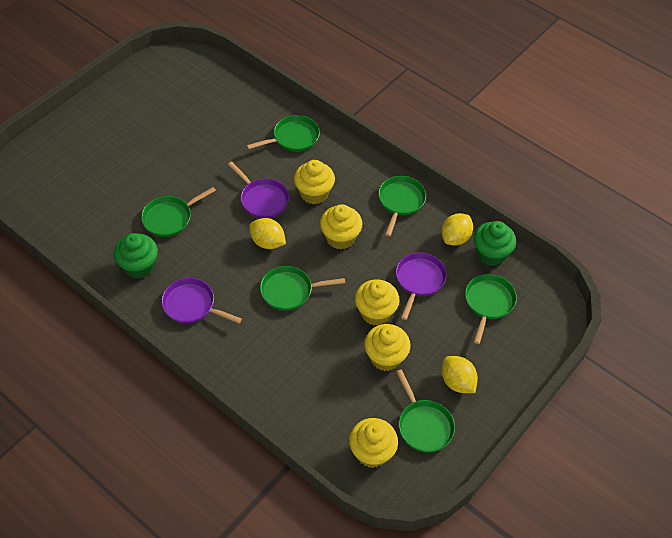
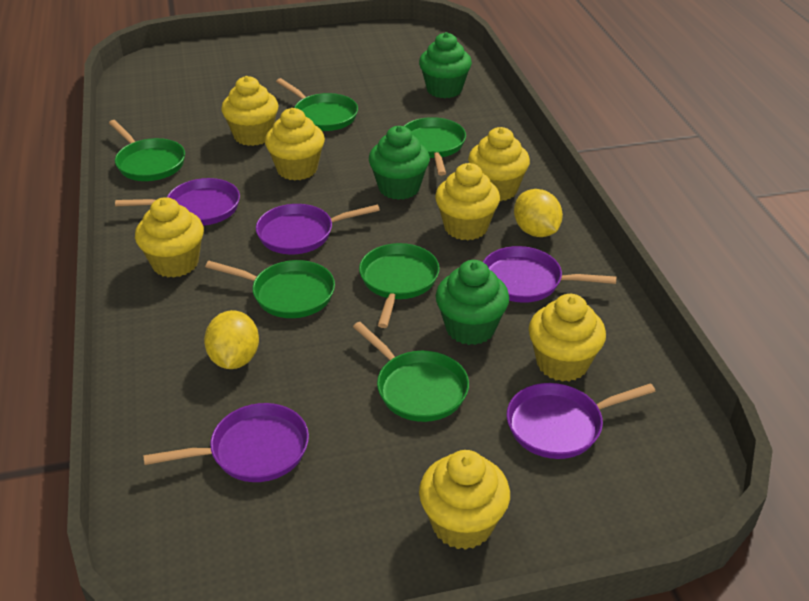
green cupcake: [114,233,158,279] [474,221,516,266] = 2 -> [369,126,430,200] [419,32,472,98] [436,260,509,345] = 3
purple pan: [161,278,242,323] [228,162,289,218] [396,252,447,320] = 3 -> [115,178,240,226] [143,403,309,482] [256,204,380,254] [483,246,617,303] [507,383,655,459] = 5
yellow cupcake: [294,160,335,204] [320,204,362,249] [349,418,398,468] [355,280,400,326] [364,324,411,371] = 5 -> [135,197,204,278] [221,76,278,146] [265,108,325,181] [419,450,510,550] [435,163,500,241] [468,127,530,201] [529,294,606,382] = 7
yellow lemon: [249,218,286,249] [441,213,473,245] [442,356,478,393] = 3 -> [204,310,259,369] [514,189,563,237] = 2

